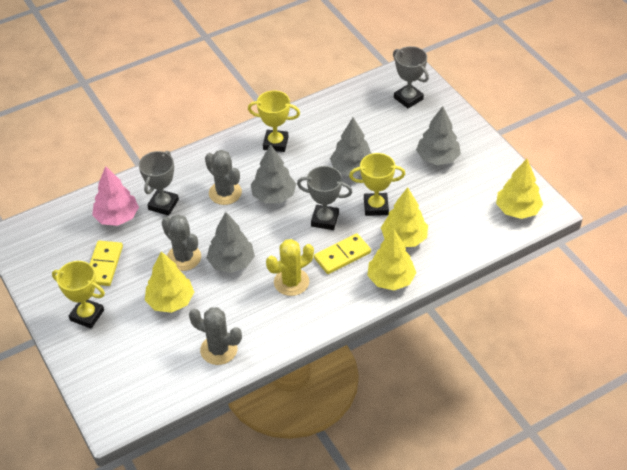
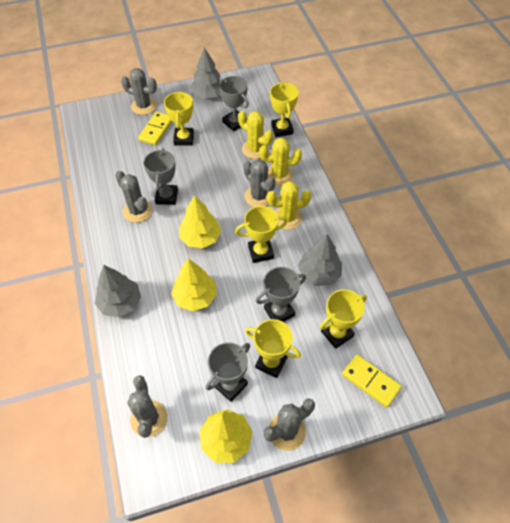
grey cactus: [162,215,201,271] [189,307,242,365] [205,150,242,205] = 3 -> [115,171,152,223] [121,68,157,115] [127,375,168,438] [243,159,276,207] [264,399,315,451] = 5
grey tree: [207,212,255,273] [251,144,296,203] [330,118,372,176] [416,106,461,165] = 4 -> [95,265,141,317] [190,47,220,99] [298,234,342,286] = 3
grey trophy: [139,151,179,216] [297,166,352,230] [393,46,429,108] = 3 -> [143,149,178,205] [206,342,250,402] [219,76,249,131] [256,267,306,322] = 4
pink tree: [92,166,139,226] = 1 -> none = 0
yellow cactus: [266,239,314,296] = 1 -> [238,111,273,159] [259,138,302,186] [267,181,311,230] = 3
yellow tree: [145,251,194,313] [367,229,416,290] [381,187,428,247] [496,159,543,219] = 4 -> [171,259,217,311] [179,195,221,248] [199,409,252,463] = 3
yellow trophy: [52,261,105,328] [248,91,300,152] [349,153,405,216] = 3 -> [164,91,194,146] [235,206,287,263] [245,319,301,378] [270,82,299,137] [320,289,367,349] = 5

